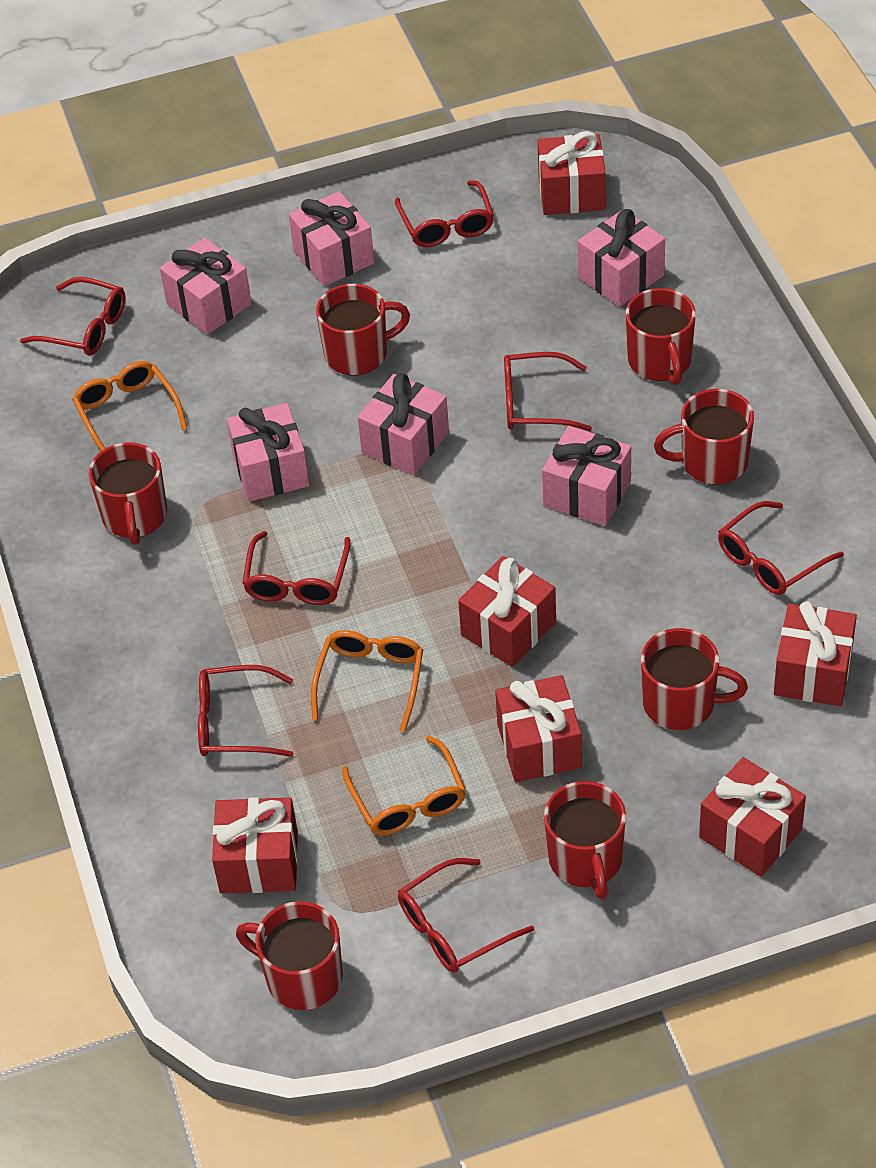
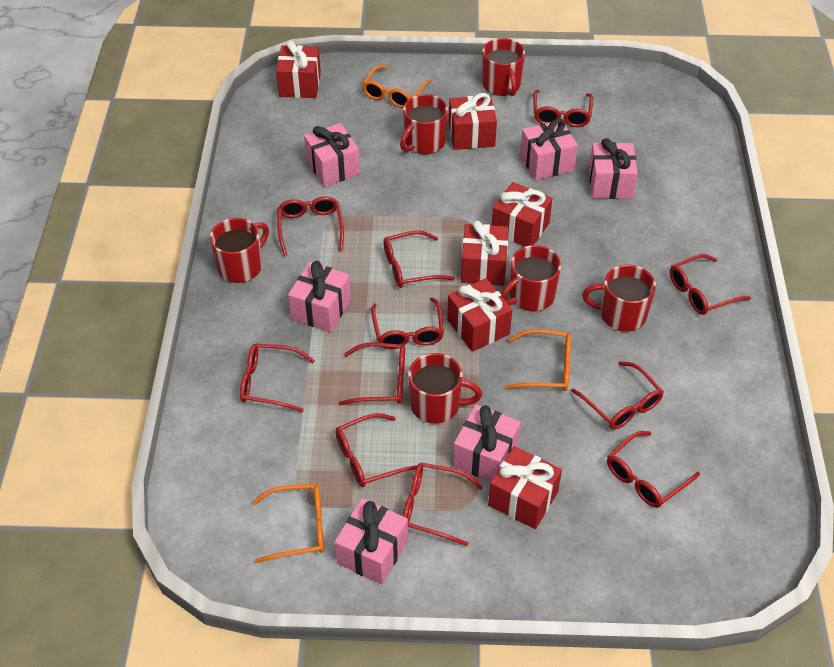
red glasses: [20,277,125,356] [198,665,293,757] [242,531,350,605] [395,181,494,247] [398,858,534,973] [504,352,592,431] [718,501,844,595] = 7 -> [240,344,315,412] [277,196,344,256] [335,413,417,487] [339,342,405,405] [371,297,444,349] [383,230,455,288] [402,463,483,546] [533,90,593,127] [571,361,664,429] [607,431,700,508] [670,254,751,315] = 11
red mug: [89,442,167,545] [236,901,343,1010] [316,284,410,375] [544,781,626,900] [626,288,696,385] [641,628,748,730] [654,389,754,485] = 7 -> [210,218,269,283] [400,94,448,154] [408,353,482,424] [482,38,525,96] [501,245,561,311] [582,265,656,332] = 6

